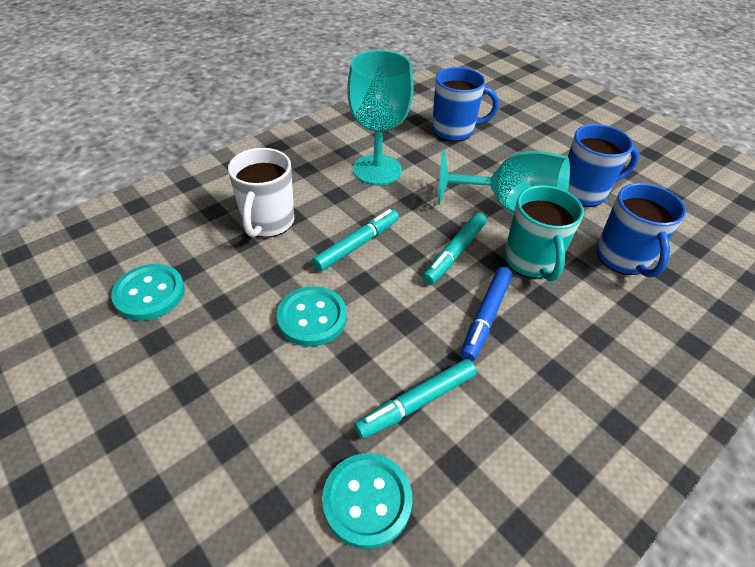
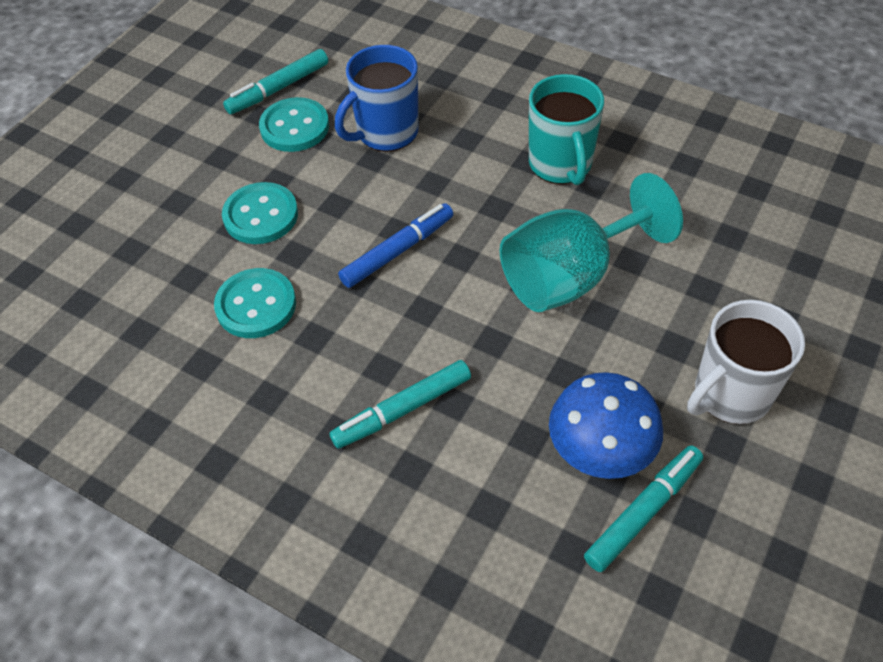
blue mug: [432,67,499,142] [568,124,639,207] [596,183,686,278] = 3 -> [335,45,419,152] = 1
blue mushroom: none = 0 -> [549,372,663,479] = 1
turquoise goblet: [347,50,414,185] [437,150,570,213] = 2 -> [500,173,683,312] = 1

